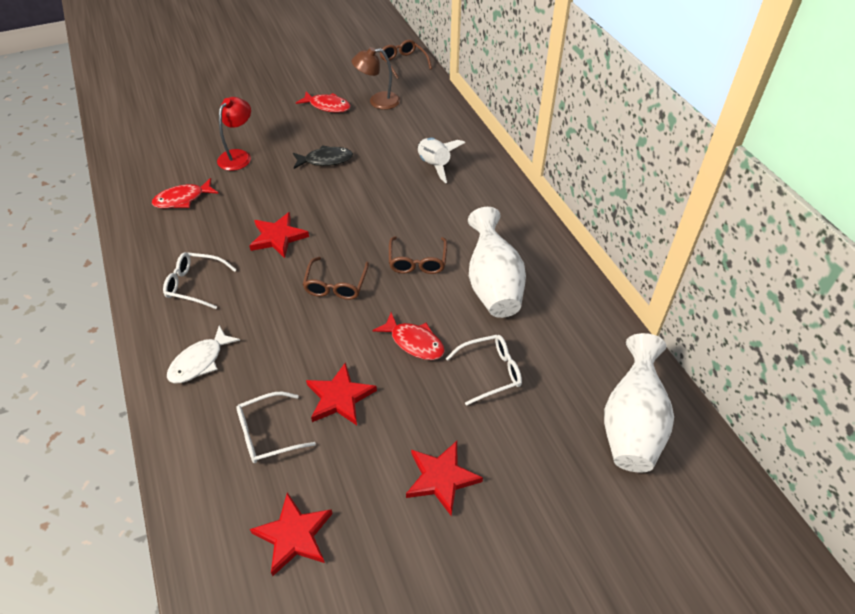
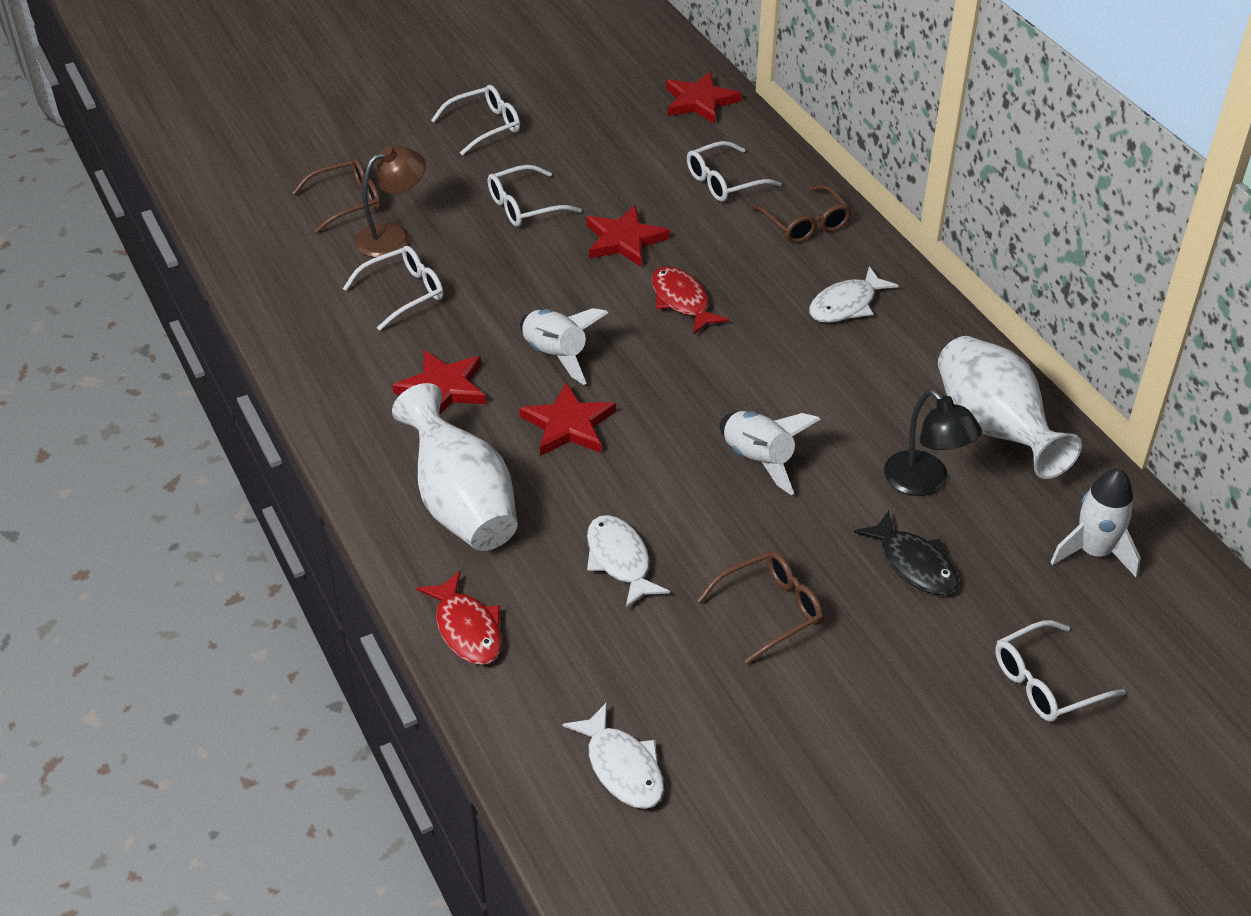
black lamp: none = 0 -> [884,389,982,496] = 1
red fish: [152,178,219,208] [296,91,351,113] [373,312,445,360] = 3 -> [416,571,502,665] [652,266,729,334] = 2
red lamp: [217,97,251,171] = 1 -> none = 0
white fish: [167,325,240,383] = 1 -> [562,702,664,809] [587,515,670,608] [809,266,899,323] = 3
white glasses: [163,252,237,309] [236,392,316,463] [445,335,522,406] = 3 -> [343,246,444,331] [431,85,520,156] [488,165,582,227] [687,141,782,202] [995,620,1126,722] = 5
white rocket: [418,137,465,183] = 1 -> [520,308,608,385] [720,411,821,495] [1050,469,1140,577] = 3

